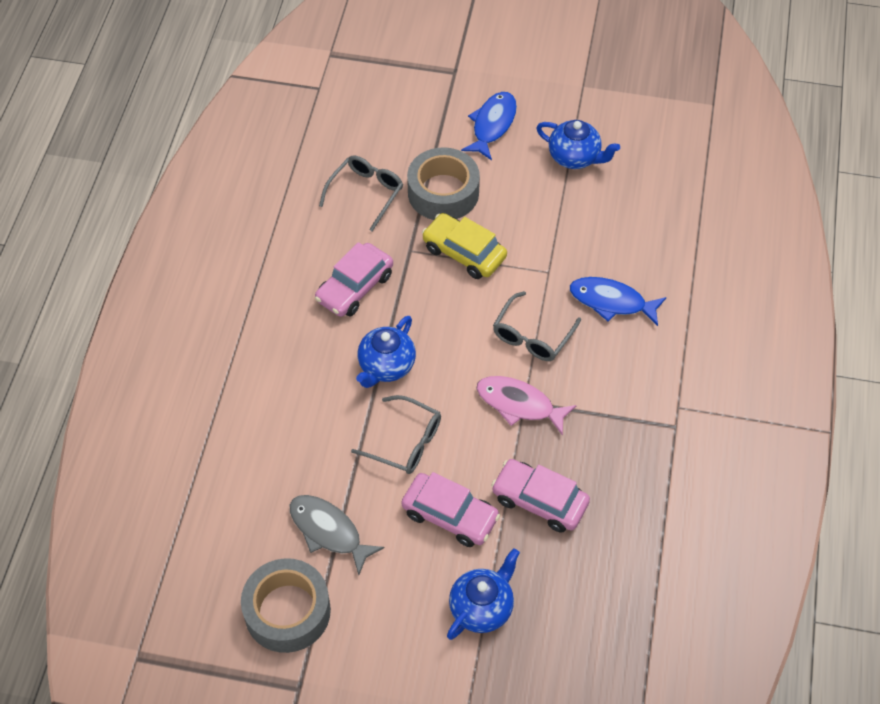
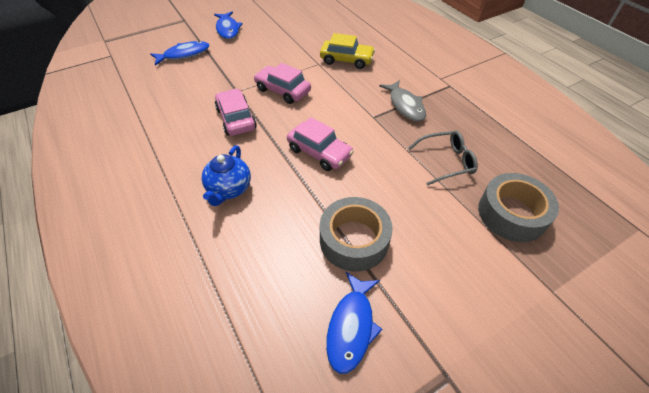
blue fish: [461,92,517,160] [570,277,667,326] = 2 -> [150,41,209,65] [214,12,242,39] [326,272,382,374] = 3
blue teapot: [356,316,416,388] [447,548,520,640] [536,120,620,169] = 3 -> [202,145,251,206] = 1
grey glasses: [319,155,403,232] [351,395,441,474] [493,291,581,361] = 3 -> [408,130,478,186] = 1
pink fish: [477,376,577,436] = 1 -> none = 0

